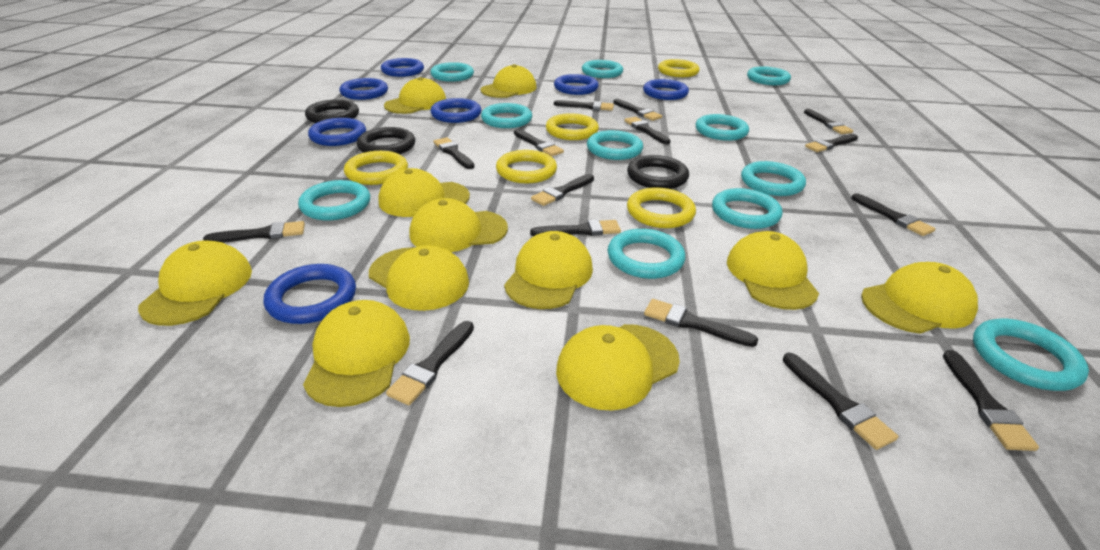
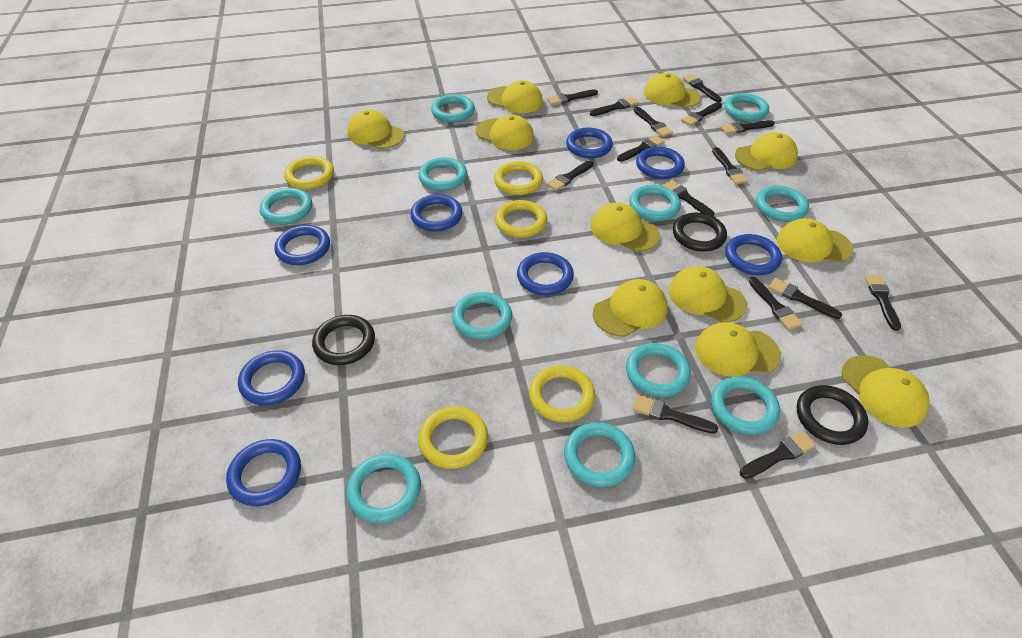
blue ring: [264,264,356,324] [308,118,366,146] [339,78,388,100] [381,58,424,77] [430,98,481,123] [554,74,599,95] [643,79,689,100] = 7 -> [226,439,301,506] [238,350,305,405] [274,225,330,265] [410,194,463,232] [517,252,574,295] [566,128,613,158] [636,147,685,179] [725,234,782,275] = 8

